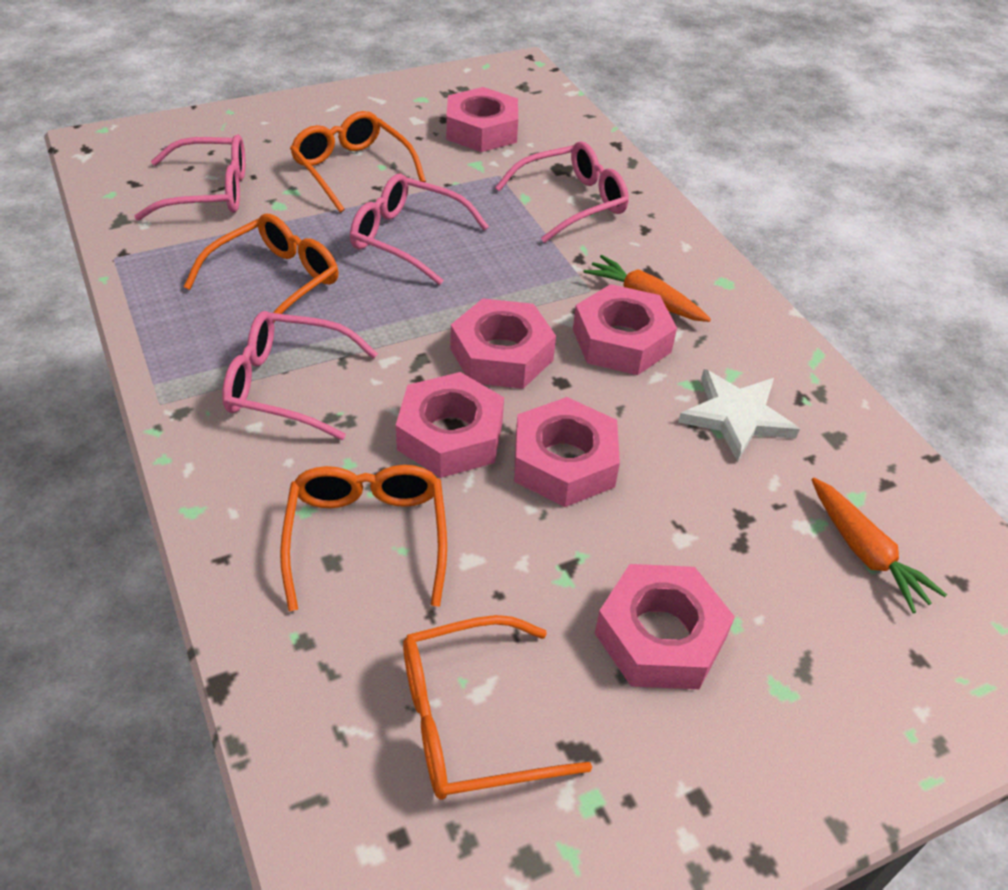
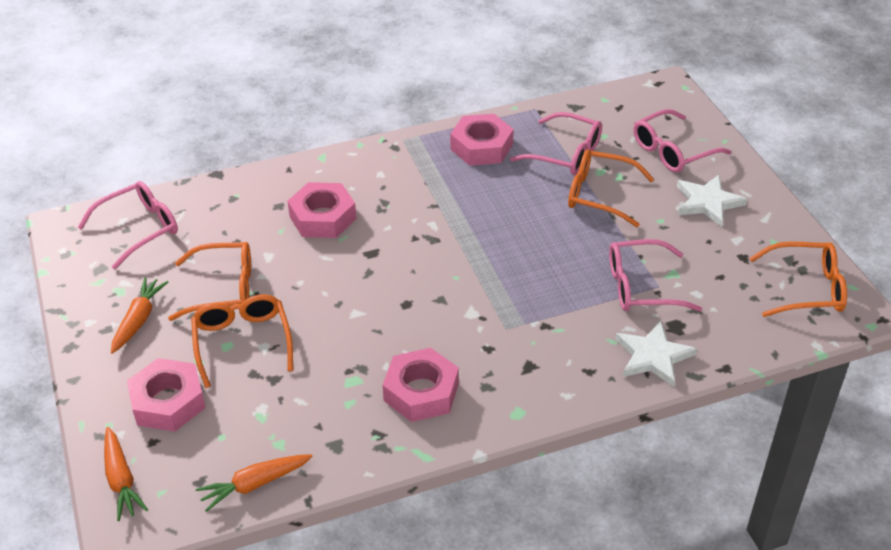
orange carrot: [583,255,711,322] [811,478,947,613] = 2 -> [104,427,148,521] [111,277,168,354] [196,454,313,512] = 3
pink nut: [396,372,504,478] [446,87,518,152] [450,298,556,389] [514,397,620,507] [573,284,677,375] [595,564,735,689] = 6 -> [127,358,206,432] [288,182,356,238] [383,348,459,422] [450,114,514,166] = 4
white star: [678,369,800,462] = 1 -> [615,320,697,387] [677,175,747,227] = 2

